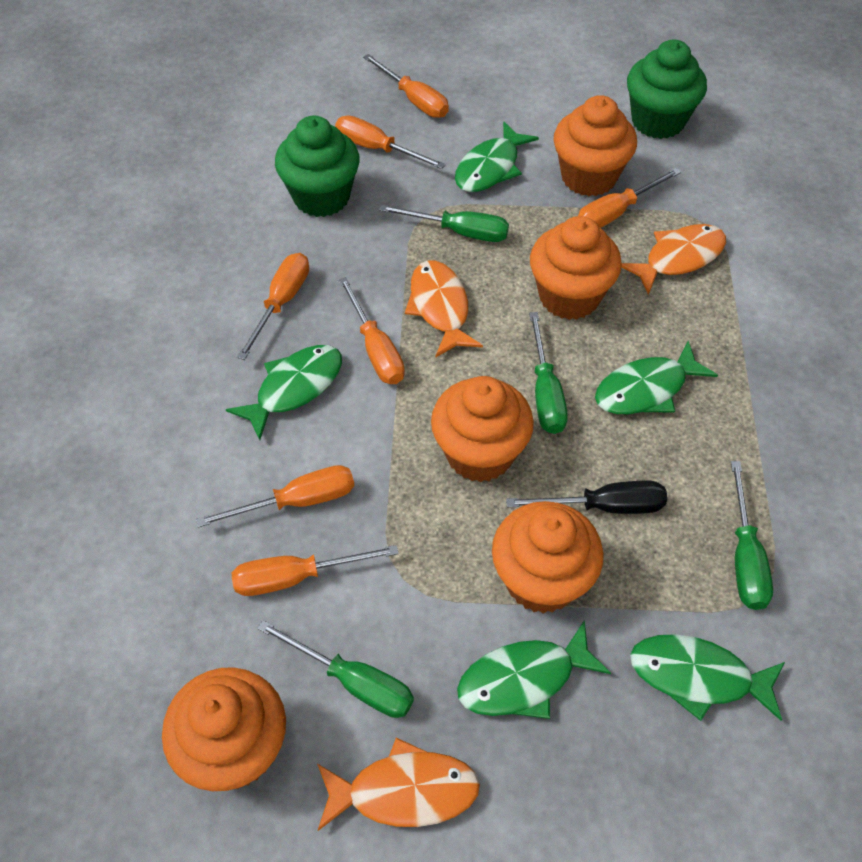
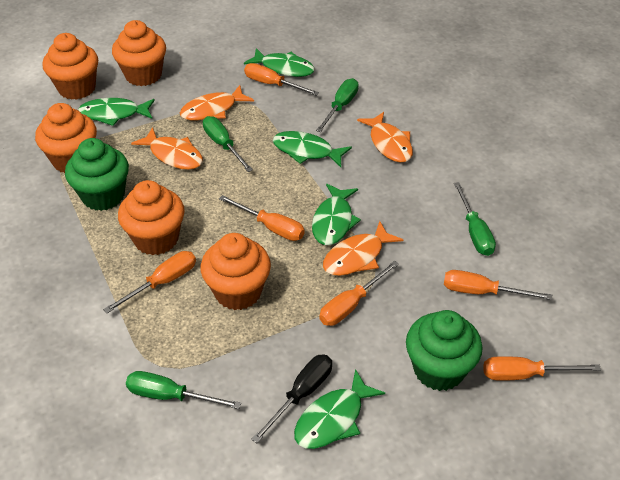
orange fish: [317,738,480,831] [405,260,483,358] [621,224,726,295] = 3 -> [131,127,203,170] [180,85,254,121] [323,221,403,276] [357,112,413,162] = 4
orange screwdriver: [196,465,354,528] [232,545,399,596] [237,253,309,360] [335,116,446,169] [339,277,405,384] [363,54,449,118] [578,168,681,228] = 7 -> [103,251,196,313] [219,195,305,241] [244,63,319,96] [319,261,399,326] [444,270,552,300] [483,356,601,381] = 6

